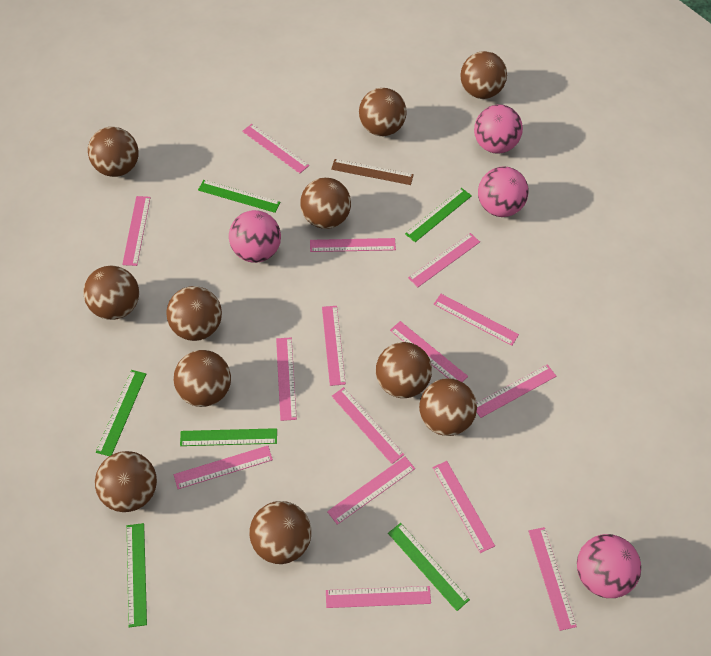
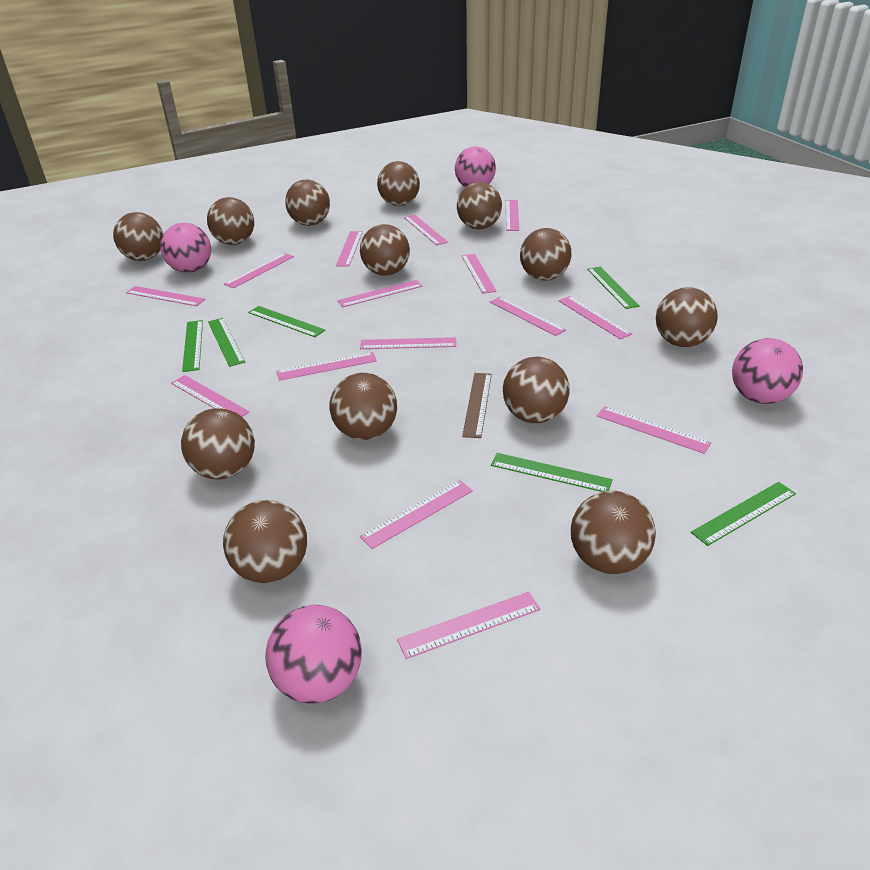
brown ball: [83,266,139,320] [88,127,138,177] [95,451,157,512] [166,286,222,341] [174,350,231,407] [249,501,311,564] [300,178,351,229] [359,88,406,136] [376,342,432,398] [419,378,477,436] [460,51,507,99] = 11 -> [113,212,163,261] [181,408,255,479] [207,197,254,245] [223,500,307,583] [285,180,330,226] [330,373,397,440] [360,224,410,276] [377,161,420,206] [457,182,502,229] [503,357,570,423] [520,228,571,281] [571,491,656,574] [656,287,718,347] = 13

